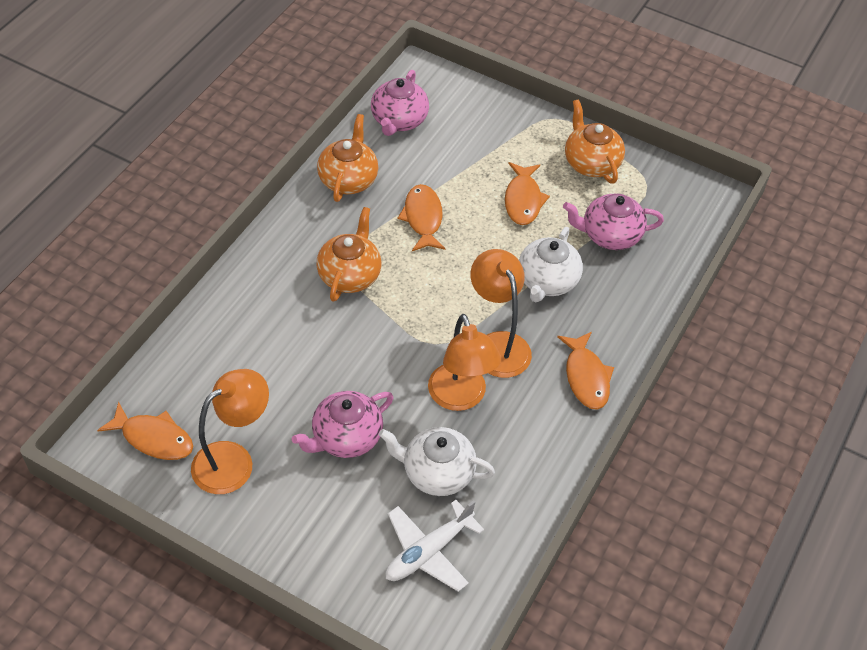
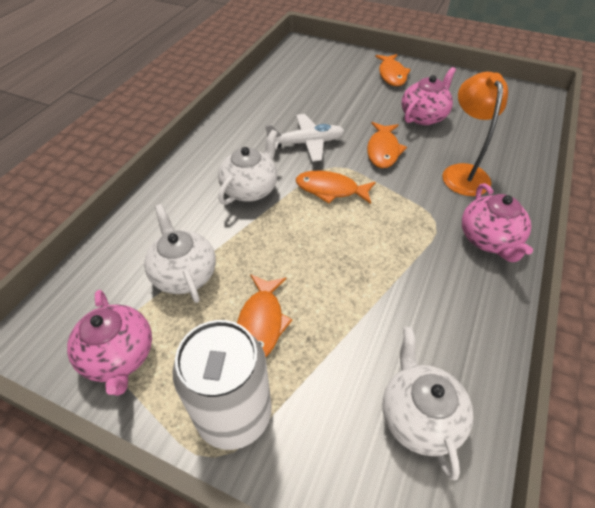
orange lamp: [191,369,269,494] [428,314,501,411] [470,249,532,378] = 3 -> [442,72,508,196] = 1
orange teapot: [317,114,378,202] [317,207,381,302] [565,99,625,184] = 3 -> none = 0
white can: none = 0 -> [172,320,272,450] = 1
white teapot: [379,427,495,496] [519,227,583,302] = 2 -> [144,204,216,303] [218,130,277,205] [382,327,473,480] = 3

